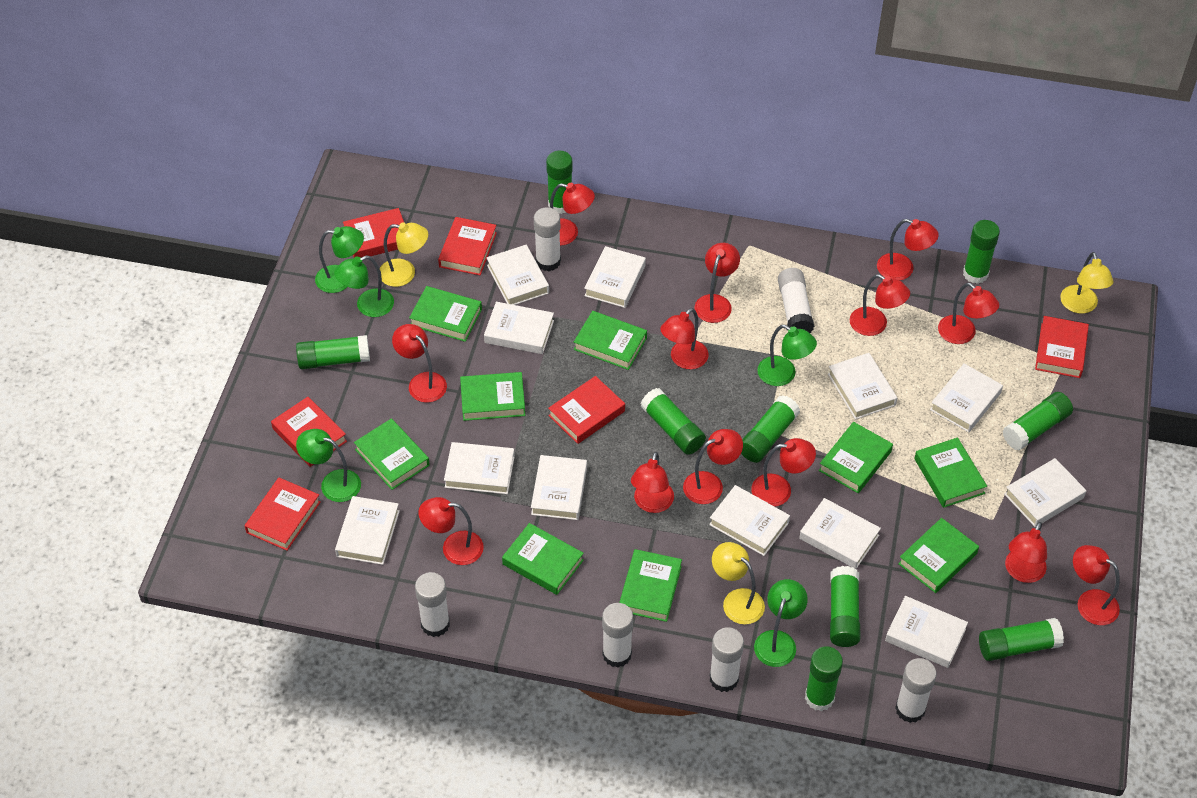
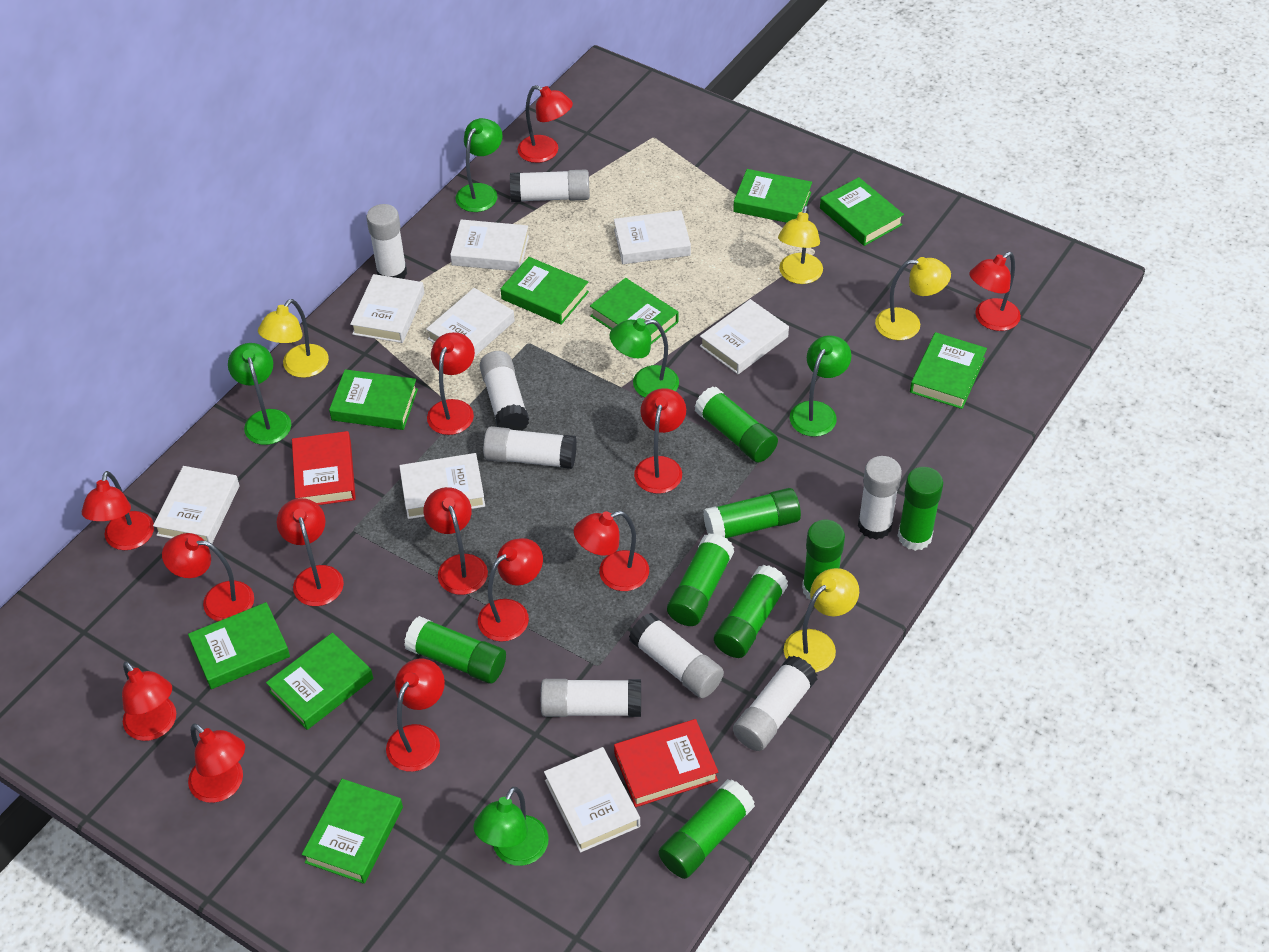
green glue stick: [296,335,370,369] [546,151,573,214] [640,388,706,455] [741,395,800,463] [805,646,843,711] [830,566,860,647] [963,220,1000,284] [979,618,1064,661] [1003,392,1073,450] = 9 -> [404,616,506,684] [659,779,755,879] [667,533,735,626] [694,386,778,463] [703,488,801,538] [714,565,788,658] [802,520,845,600] [898,467,943,551] = 8
red book: [245,478,321,551] [271,397,347,467] [343,208,404,258] [438,217,497,275] [548,376,625,444] [1035,316,1089,378] = 6 -> [292,431,356,505] [614,719,718,807] = 2
white book: [335,496,400,565] [444,442,515,494] [484,302,554,354] [487,245,549,305] [531,455,587,520] [584,246,646,308] [709,485,790,556] [799,498,881,569] [828,353,897,420] [885,596,968,668] [930,364,1003,432] [1004,458,1086,527] = 12 -> [153,466,240,543] [350,274,425,343] [399,453,485,519] [426,288,515,357] [450,219,529,271] [544,747,640,853] [614,210,691,264] [700,299,789,374] = 8
white glue stick: [415,572,450,637] [534,207,561,271] [602,603,633,668] [710,627,744,692] [778,268,815,333] [895,658,937,723] = 6 -> [366,204,407,279] [479,351,529,431] [483,426,577,469] [510,169,590,202] [541,679,641,717] [629,613,724,698] [733,655,817,751] [858,456,902,540] = 8
yellow lamp: [380,222,428,287] [712,542,765,624] [1060,252,1113,314] = 3 -> [258,299,329,378] [778,206,823,284] [784,568,859,672] [875,257,951,340] = 4

